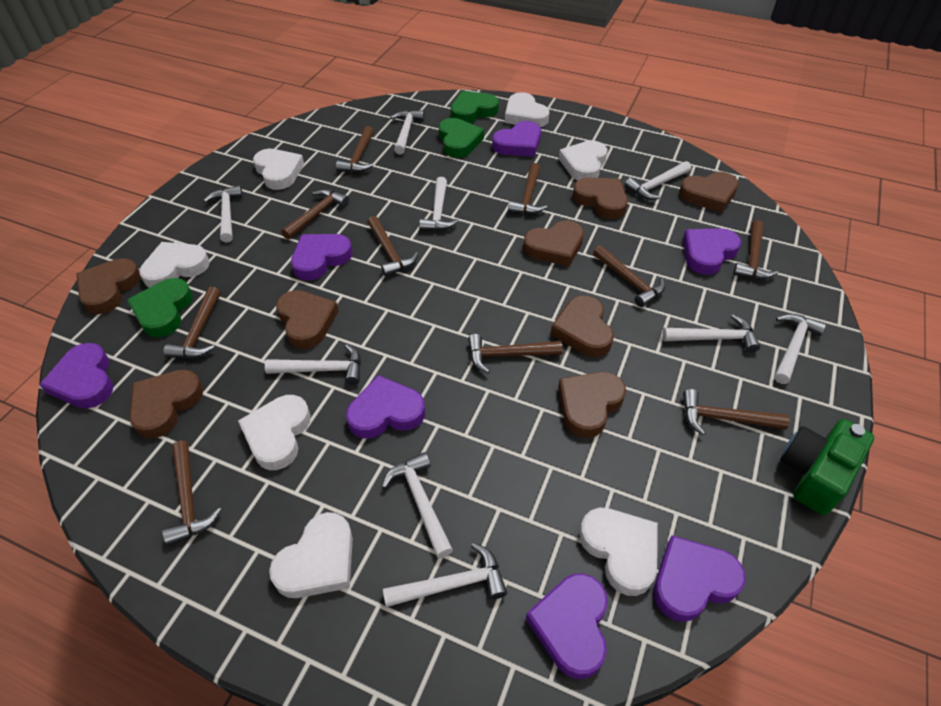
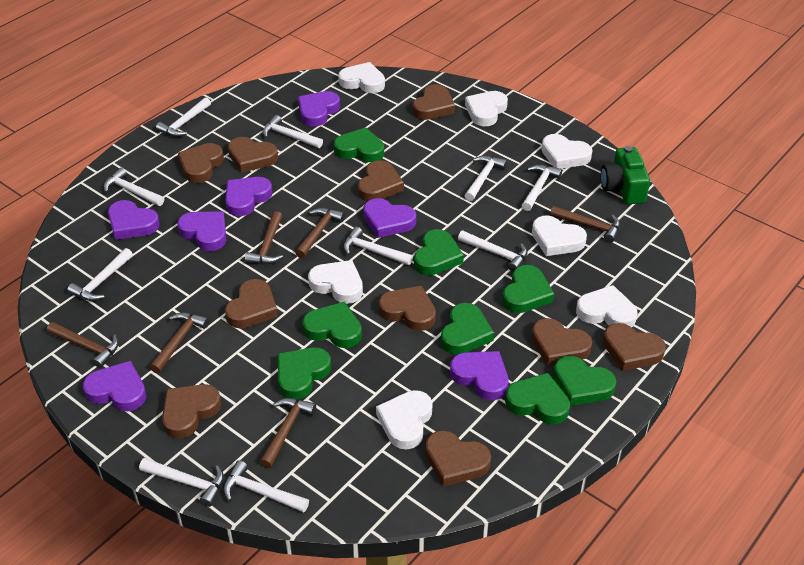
brown hammer: [163,440,221,546] [164,287,221,358] [281,189,349,240] [336,126,374,173] [367,216,418,277] [468,334,563,373] [508,163,547,214] [593,245,665,307] [683,389,790,435] [733,220,778,279] = 10 -> [47,322,119,368] [150,312,209,373] [245,211,283,264] [260,398,316,468] [295,208,345,258] [550,206,620,243] = 6
brown heart: [76,258,141,314] [129,370,203,438] [276,290,338,349] [523,220,584,266] [550,296,614,357] [558,372,626,438] [573,178,628,219] [679,172,739,212] = 8 -> [162,384,221,438] [178,143,224,183] [225,279,278,328] [228,137,278,173] [358,160,404,201] [379,286,436,331] [413,84,455,120] [425,430,491,487] [531,318,592,366] [603,323,666,371] = 10
green heart: [127,278,193,337] [439,118,484,158] [451,91,499,123] = 3 -> [278,347,331,399] [302,302,362,348] [334,128,384,162] [414,229,464,275] [441,303,494,354] [502,265,554,313] [505,373,570,424] [553,356,617,406] = 8
white hammer: [203,185,243,242] [265,344,361,385] [382,452,453,558] [383,543,507,607] [390,110,424,154] [419,177,459,231] [625,161,691,200] [662,314,760,353] [775,314,826,384] = 9 -> [67,248,133,301] [103,168,164,206] [139,458,224,507] [156,97,211,137] [223,460,309,513] [262,115,323,148] [343,227,413,265] [458,230,527,272] [464,155,507,201] [521,165,562,211] = 10

